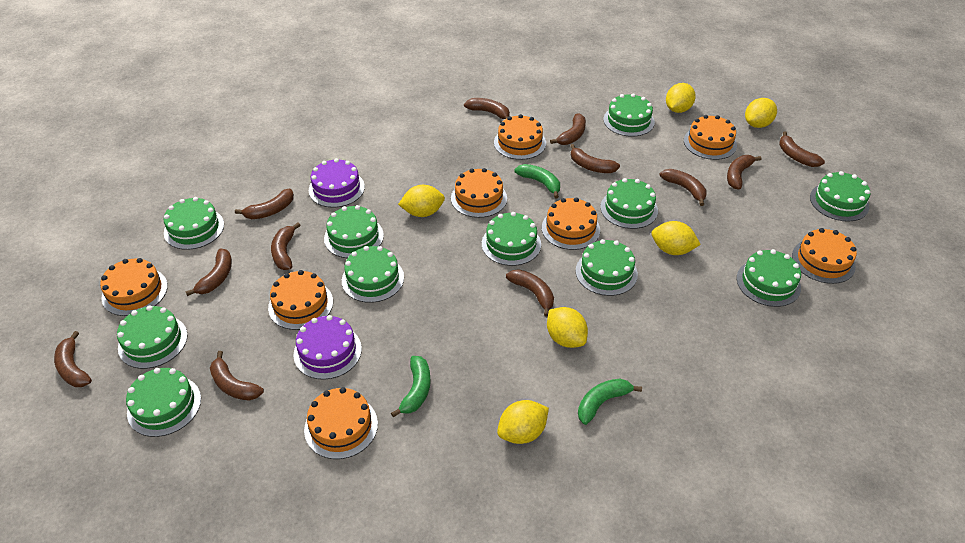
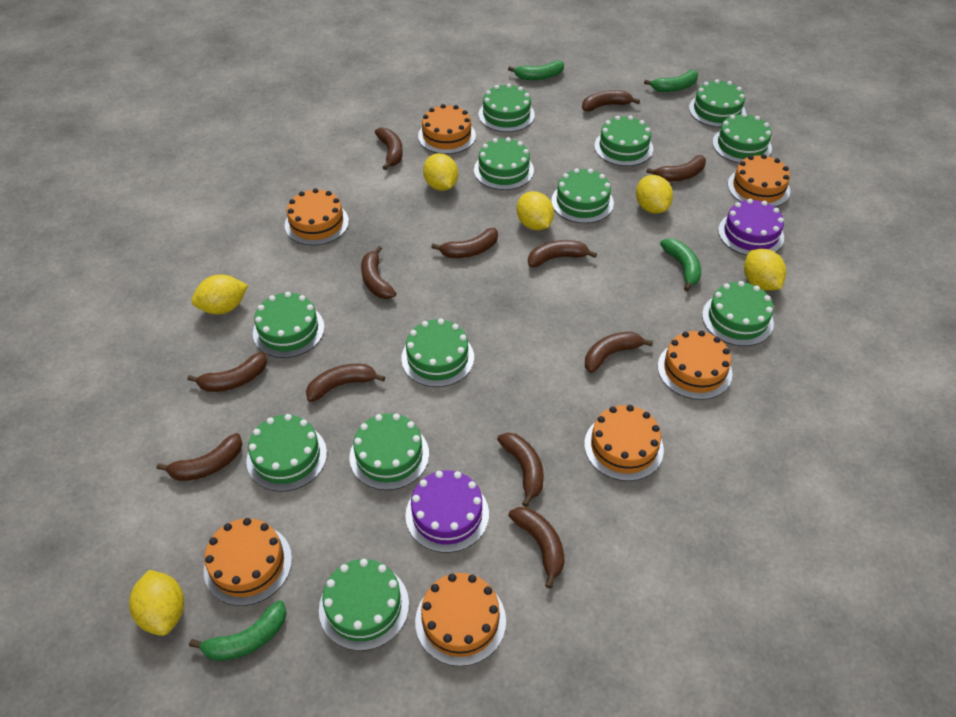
green banana: [391,356,431,417] [514,164,560,198] [578,379,642,425] = 3 -> [189,600,287,661] [508,60,564,80] [644,70,698,92] [660,238,701,291] = 4
green cake: [117,305,188,369] [126,368,201,437] [164,197,224,250] [324,205,384,258] [342,246,404,303] [482,212,541,266] [576,239,638,296] [600,178,658,229] [603,93,655,137] [737,249,801,307] [810,171,870,222] = 11 -> [246,414,327,492] [253,292,325,358] [319,559,409,651] [350,413,429,490] [401,319,474,387] [474,137,534,190] [478,84,535,132] [551,168,614,223] [594,116,653,166] [689,79,746,128] [702,281,774,346] [712,113,772,163] = 12
orange cake: [100,258,168,316] [268,270,333,330] [304,387,378,459] [451,168,507,218] [494,114,546,160] [542,198,600,250] [684,115,737,160] [792,228,857,284] = 8 -> [204,518,292,606] [285,188,349,246] [415,573,506,666] [418,104,476,154] [584,405,664,481] [658,330,733,400] [728,154,790,207] = 7

